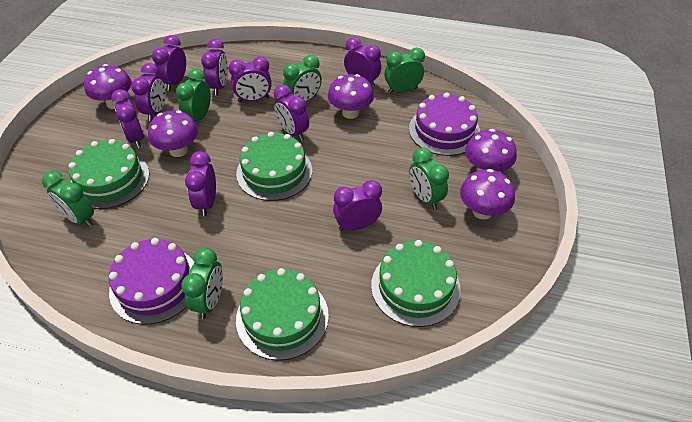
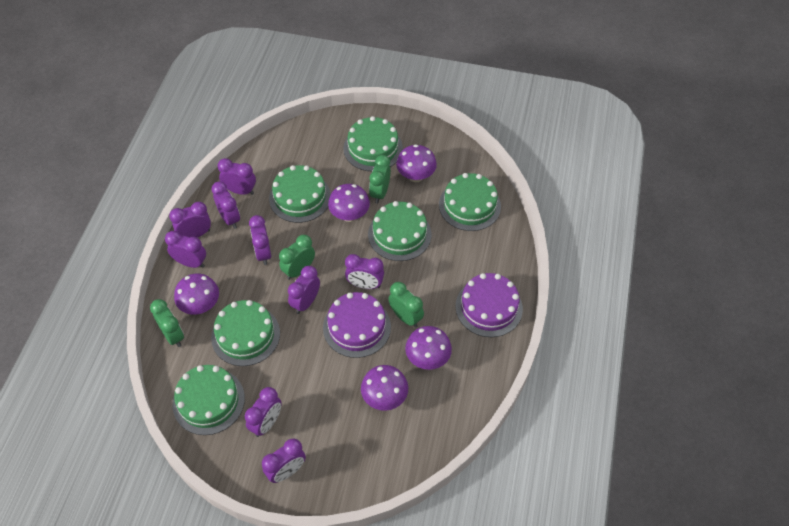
green cake: [69,139,149,209] [236,132,312,201] [236,268,329,360] [371,240,461,327] = 4 -> [173,365,245,435] [211,300,280,366] [269,165,331,223] [343,116,403,171] [368,201,431,261] [439,173,501,231] = 6
green clock: [42,171,94,227] [176,69,211,121] [182,247,223,319] [283,55,322,102] [385,48,425,94] [409,147,449,210] = 6 -> [150,299,184,347] [279,235,315,280] [369,155,391,204] [388,282,424,327] = 4

